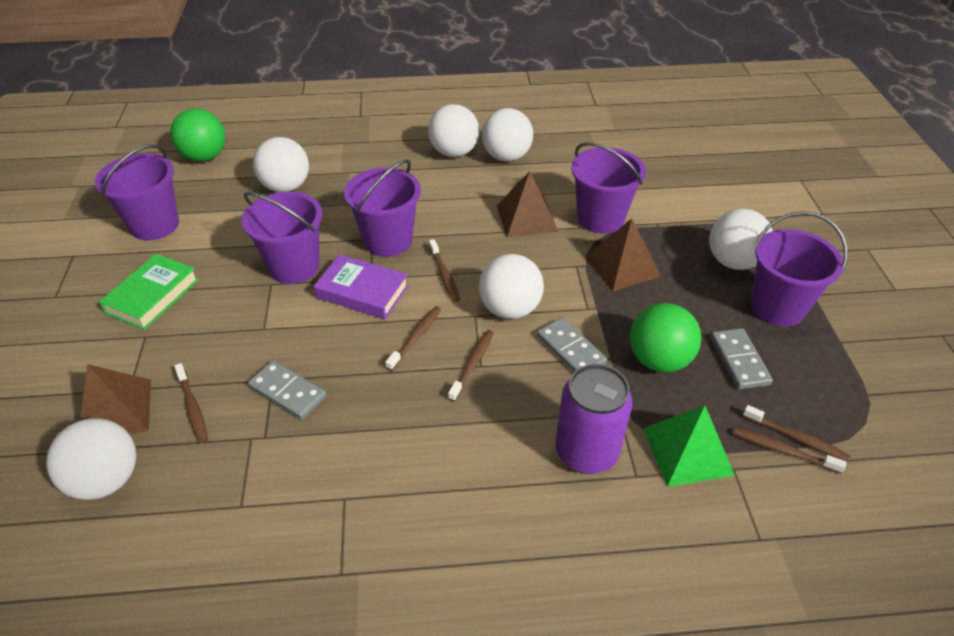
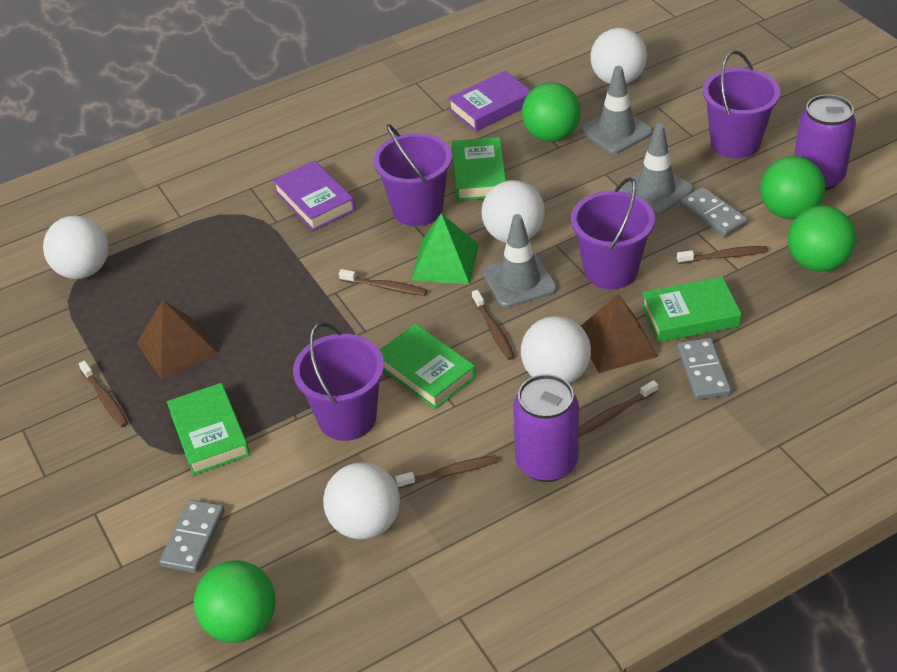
brown pyramid: [80,364,151,435] [497,171,558,238] [585,219,661,292] = 3 -> [137,300,218,380] [581,294,658,373] = 2
green ball: [170,108,225,162] [630,303,701,372] = 2 -> [194,560,276,643] [522,82,581,142] [760,156,826,220] [788,206,856,272] = 4
green book: [99,254,199,330] = 1 -> [167,383,250,475] [380,324,476,409] [452,137,506,201] [642,277,742,342] = 4
grey traffic cone: none = 0 -> [482,214,557,308] [581,66,653,154] [619,124,694,215] = 3
purple book: [314,254,409,319] = 1 -> [273,160,355,231] [448,71,531,132] = 2
purple bucket: [95,144,179,241] [241,192,322,284] [344,159,421,257] [571,142,646,234] [751,211,848,327] = 5 -> [293,322,384,441] [373,124,452,226] [571,177,655,289] [703,50,780,159] = 4
purple can: [555,364,633,474] = 1 -> [513,374,579,482] [794,94,856,191] = 2
white ball: [46,418,137,500] [253,137,309,192] [428,104,479,157] [479,254,544,319] [482,108,533,162] [709,209,773,270] = 6 -> [43,216,109,279] [323,462,400,539] [481,180,545,243] [521,316,591,383] [590,28,647,84] = 5

